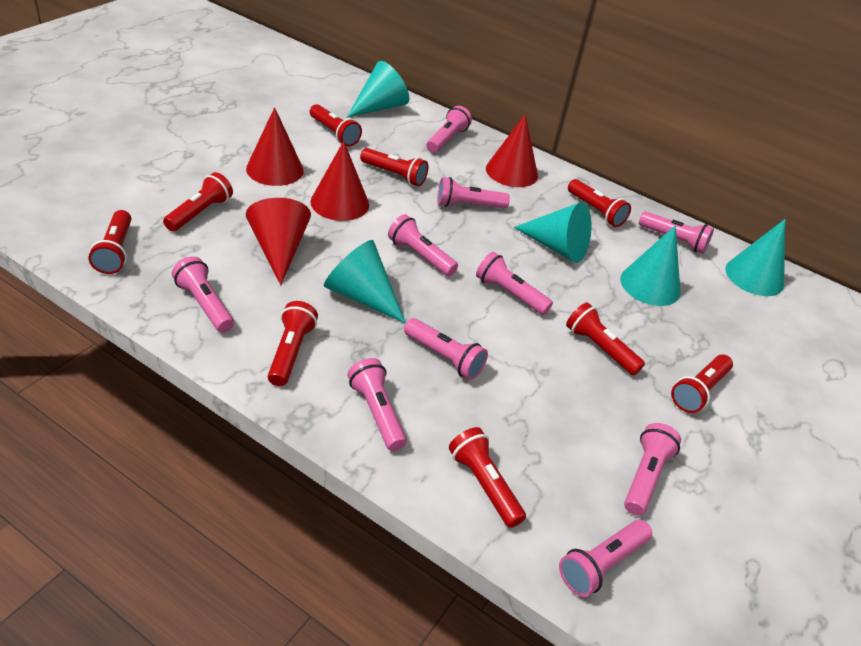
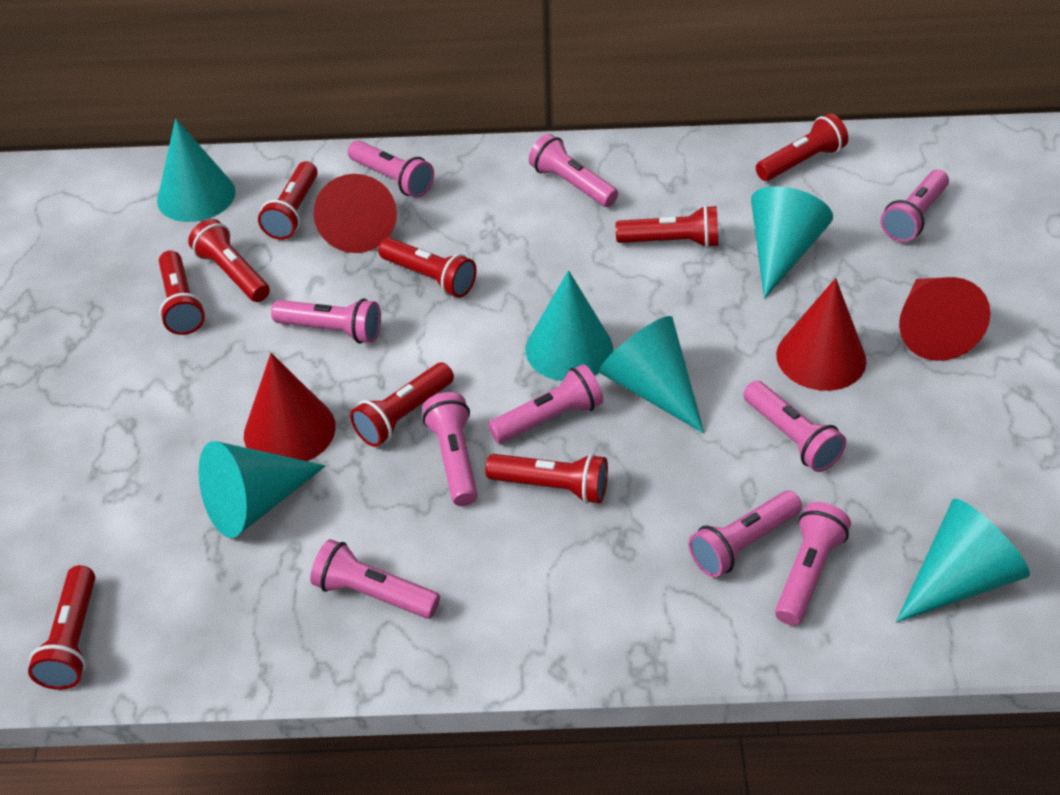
turquoise cone: [324,240,406,324] [347,61,409,118] [513,202,591,263] [620,225,680,306] [725,219,786,296] = 5 -> [157,118,236,222] [199,441,326,538] [526,270,613,381] [599,316,704,433] [751,186,833,299] [896,499,1030,623] = 6

